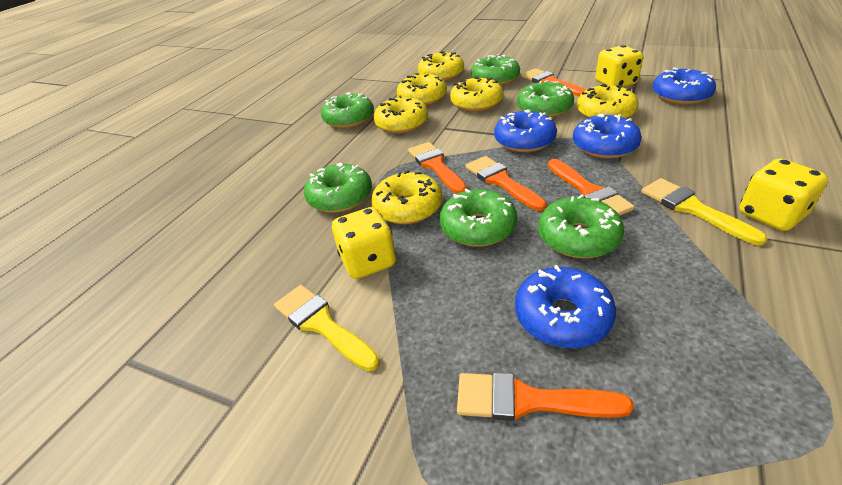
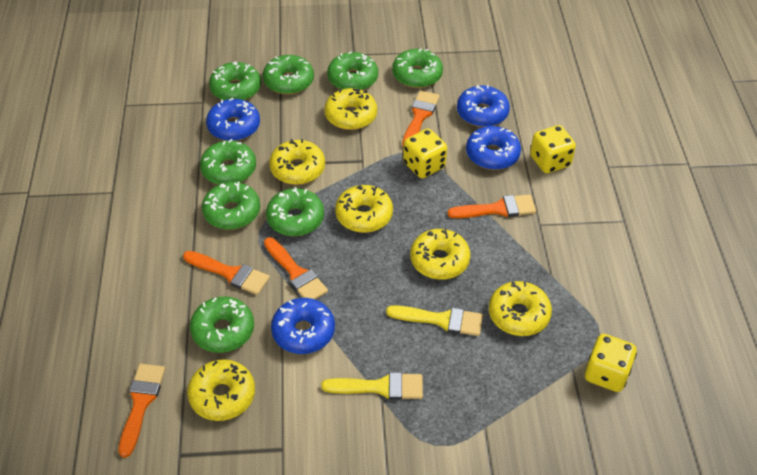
green donut: [304,162,372,213] [321,92,374,128] [440,188,517,247] [471,54,520,85] [517,80,574,117] [538,194,624,258] = 6 -> [190,296,254,353] [200,139,256,184] [202,182,260,230] [209,62,261,100] [263,55,314,95] [266,187,324,236] [327,51,378,90] [392,49,443,88] = 8

